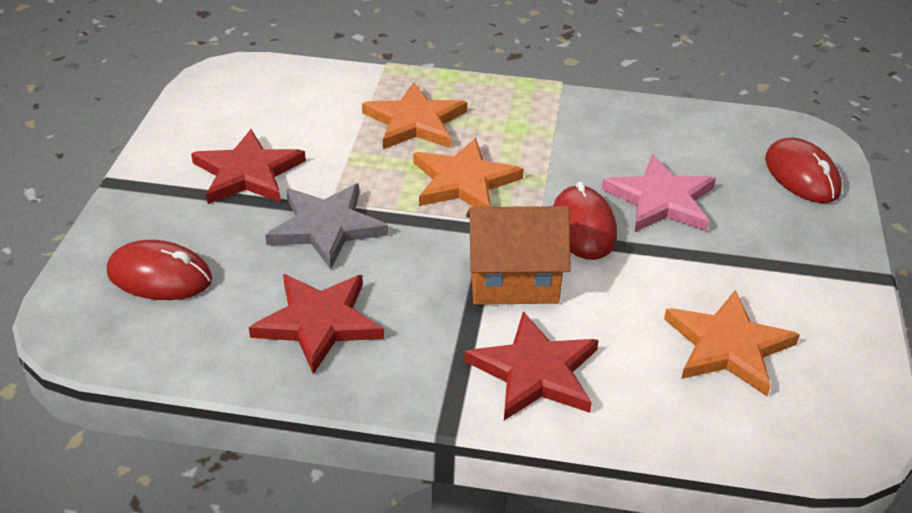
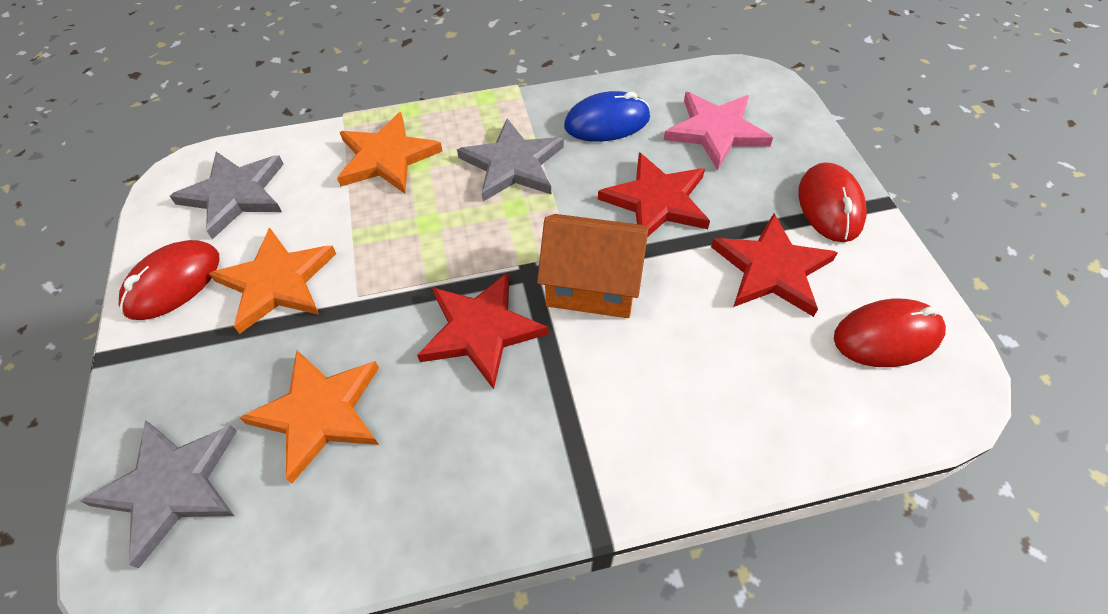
blue mouse: none = 0 -> [564,91,650,142] = 1
grey star: [265,184,388,269] = 1 -> [81,420,237,568] [170,152,284,240] [457,118,564,201] = 3

